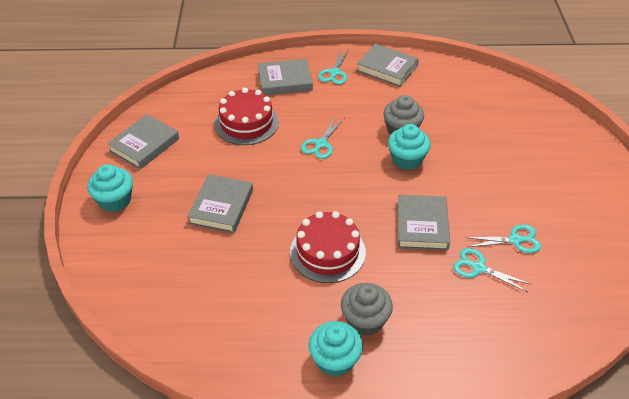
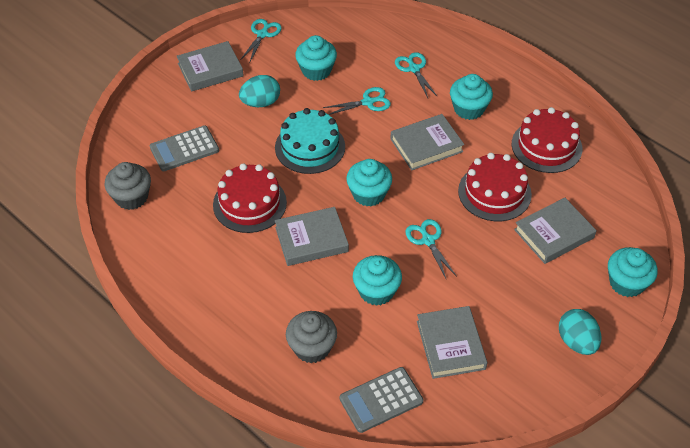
grey calculator: none = 0 -> [150,125,219,171] [340,367,423,433] = 2
red cake: [215,88,279,145] [290,211,366,283] = 2 -> [213,163,287,233] [458,153,532,221] [512,107,582,173] = 3
turquoise cake: none = 0 -> [275,108,345,174] = 1
turquoise cupcake: [87,164,133,212] [309,321,363,377] [388,124,430,170] = 3 -> [295,35,337,81] [346,159,392,206] [353,255,402,306] [450,74,493,120] [608,247,658,297] = 5
turquoise egg: none = 0 -> [239,75,280,107] [559,309,601,355] = 2

